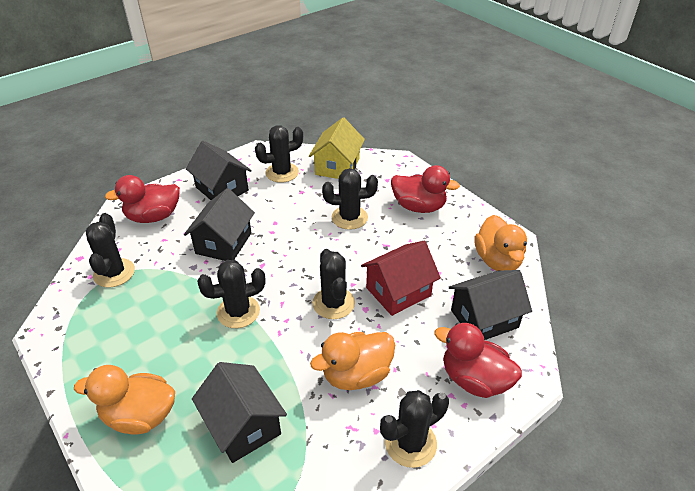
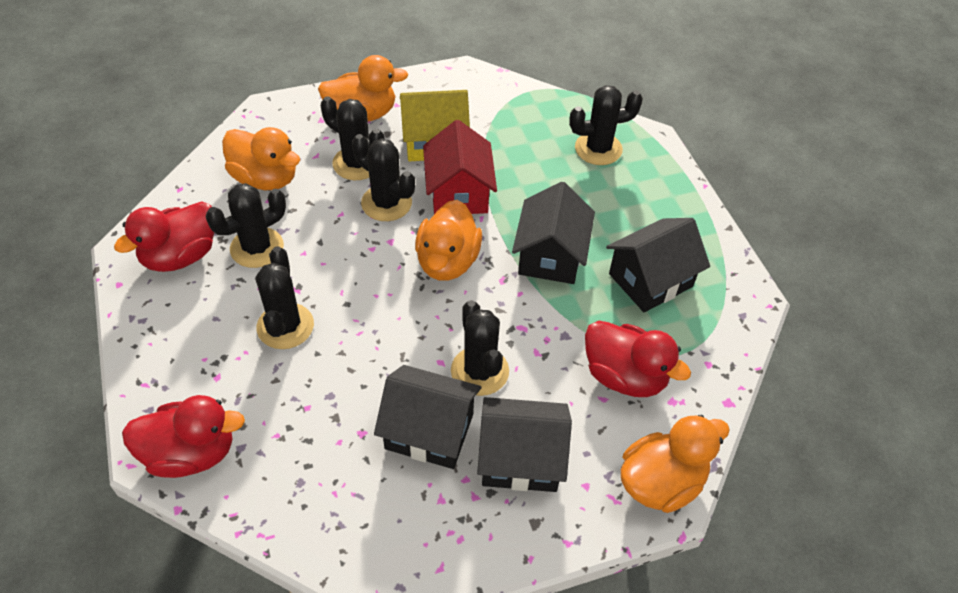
orange duck: [74,365,175,434] [310,332,395,390] [474,215,527,271] = 3 -> [222,127,300,190] [318,55,408,122] [415,200,482,281] [621,414,730,513] = 4

